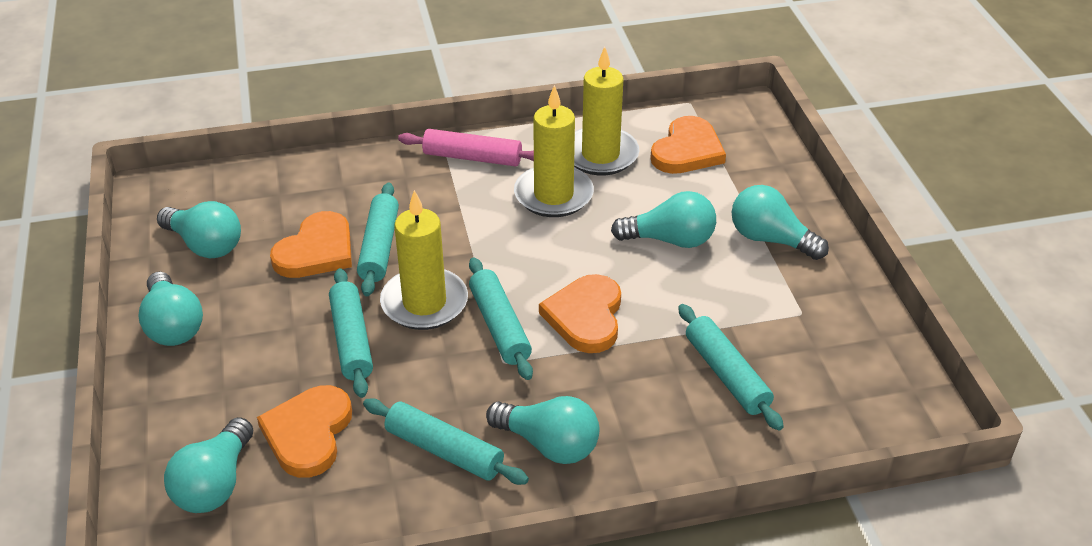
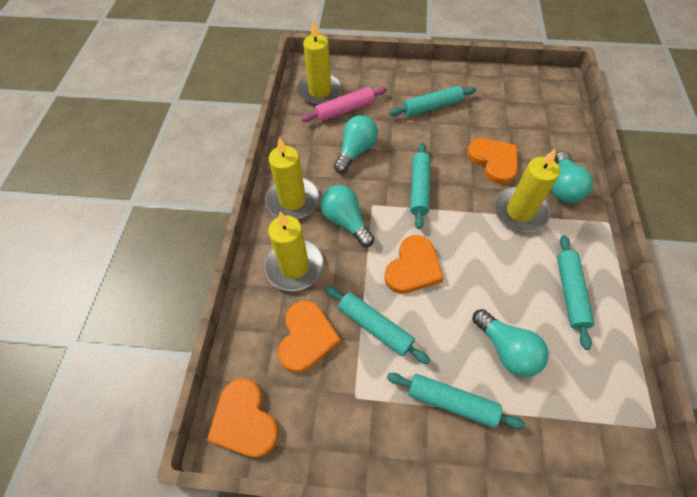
turquoise light bulb: [138,272,203,346] [157,201,241,258] [164,417,253,513] [486,396,599,464] [611,191,716,248] [732,185,829,260] = 6 -> [320,185,374,247] [334,115,378,173] [472,309,549,377] [551,151,593,203] = 4
yellow candle: [380,190,468,330] [514,85,594,217] [574,46,639,175] = 3 -> [264,211,324,291] [265,137,319,219] [297,21,343,105] [494,148,560,232] = 4

